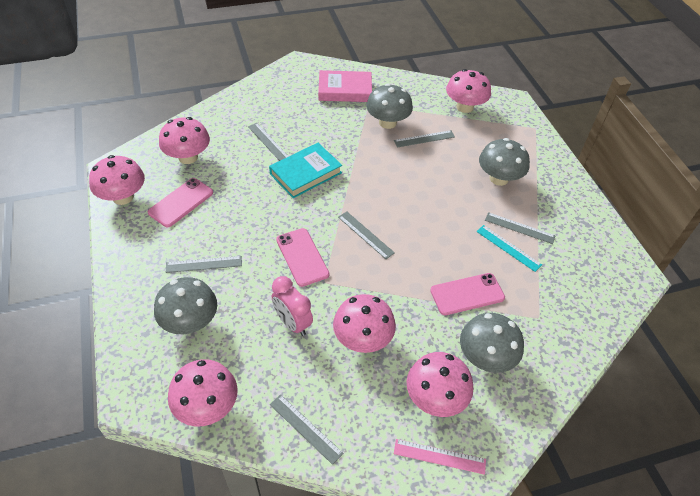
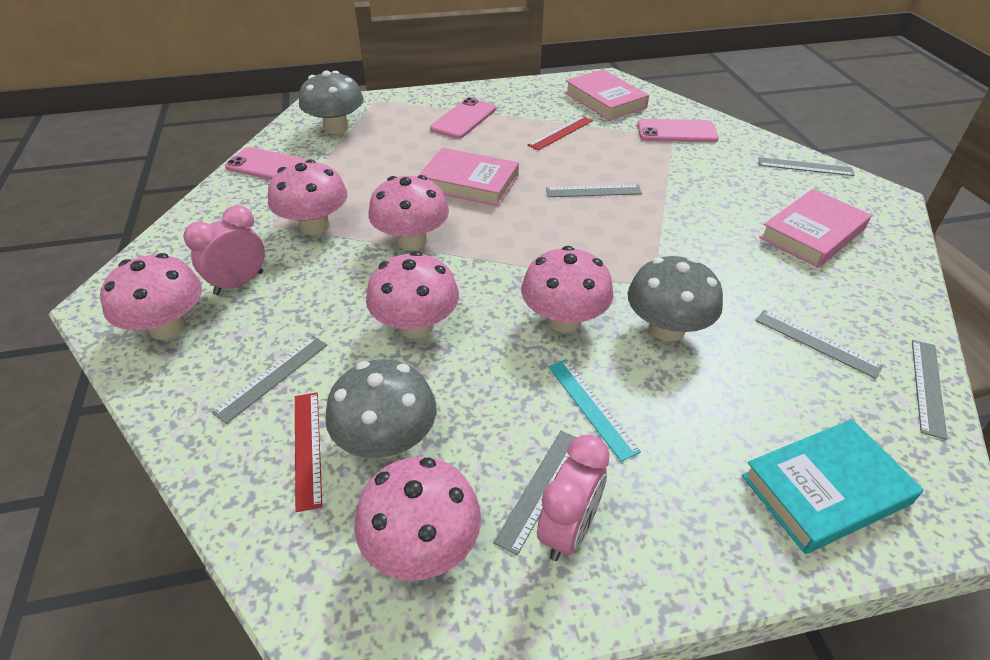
grey mushroom: [154,277,217,334] [366,83,413,129] [460,313,524,373] [479,138,530,186] = 4 -> [299,71,364,134] [325,359,436,458] [628,256,723,342] = 3
pink book: [318,70,372,102] = 1 -> [418,148,519,206] [565,69,649,120] [759,189,872,268] = 3
pink clock: [272,276,313,336] = 1 -> [183,205,265,295] [537,435,610,561] = 2
pink ruler: [394,439,486,475] = 1 -> none = 0
red ruler: none = 0 -> [295,393,322,512] [528,116,593,151] = 2

